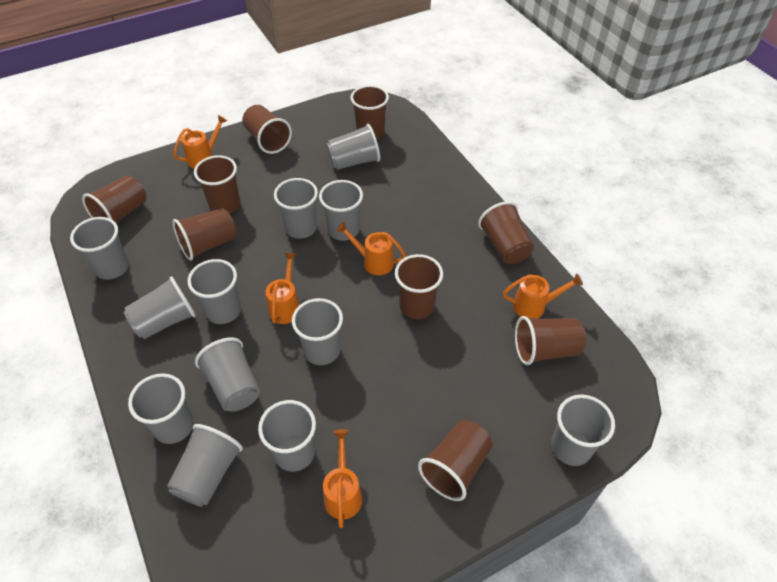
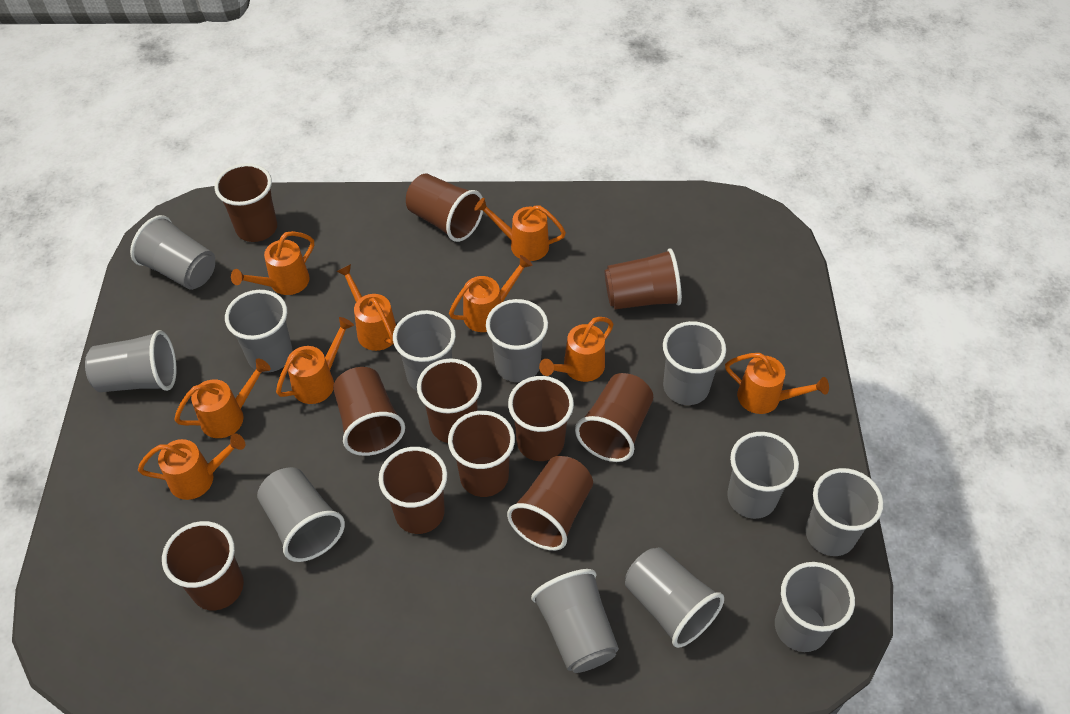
brown cup: [82,175,146,223] [173,208,236,260] [194,155,240,214] [242,105,292,154] [351,85,389,139] [395,254,443,319] [418,420,493,501] [478,201,534,264] [515,316,586,365] = 9 -> [162,521,244,610] [214,163,277,242] [333,367,405,456] [379,447,447,534] [406,174,483,242] [417,358,482,443] [448,411,515,497] [507,456,593,551] [508,376,574,461] [575,373,653,462] [605,248,682,309] = 11
orange watering can: [173,115,227,169] [266,252,299,324] [323,429,363,528] [336,222,406,275] [503,273,583,319] = 5 -> [138,433,245,500] [174,358,271,438] [231,231,314,295] [276,317,354,404] [336,264,396,351] [449,255,533,332] [474,198,566,261] [539,317,614,382] [725,353,829,414] = 9

